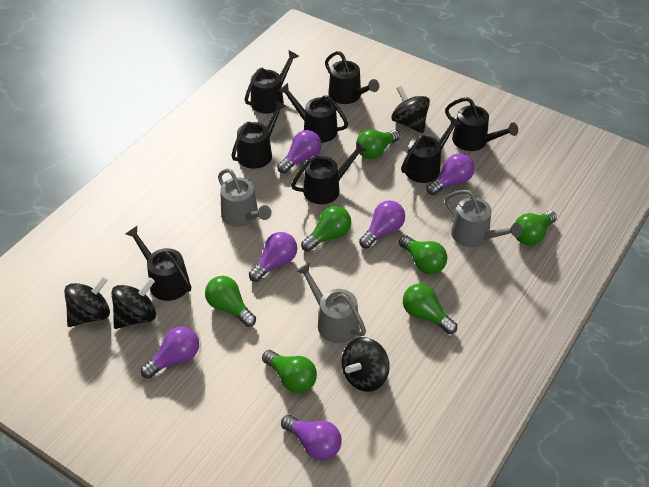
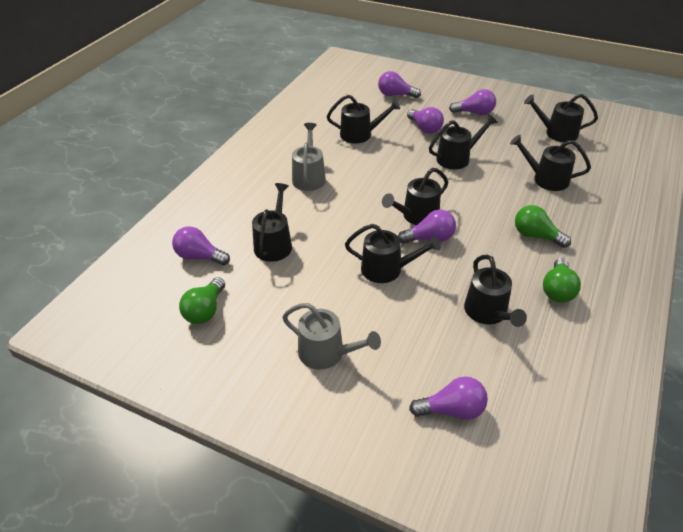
black spinning top: [64,276,110,327] [111,278,156,329] [341,337,390,392] [391,86,430,133] = 4 -> none = 0
green light bulb: [205,276,256,327] [262,350,317,393] [301,206,351,252] [356,129,400,159] [399,235,447,274] [403,283,457,334] [515,211,557,245] = 7 -> [179,277,225,324] [515,205,571,248] [543,258,581,303] = 3
grey watering can: [218,168,271,227] [297,263,366,343] [445,190,522,247] = 3 -> [282,303,381,370] [292,123,326,191] = 2

